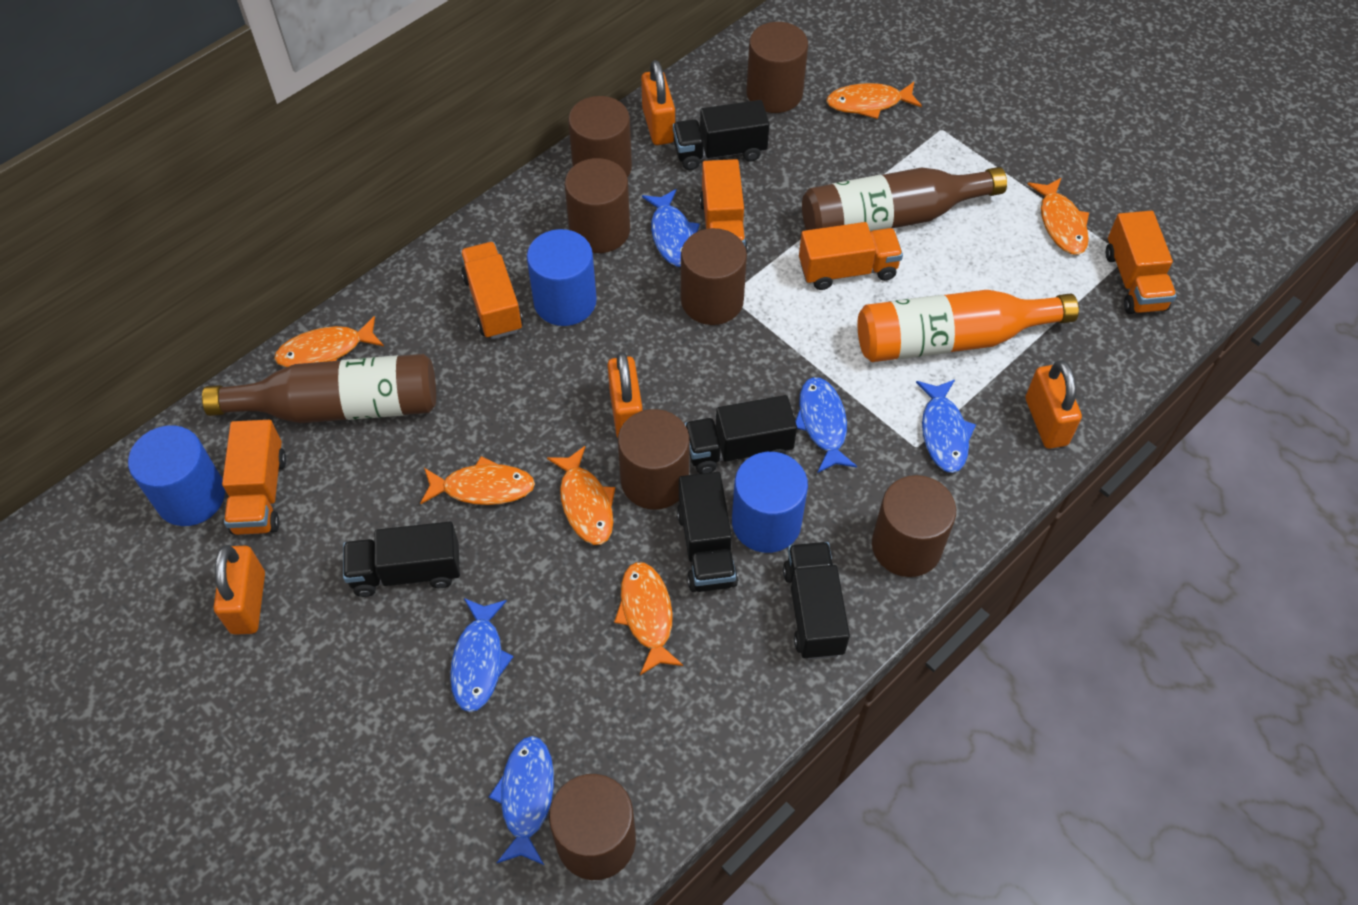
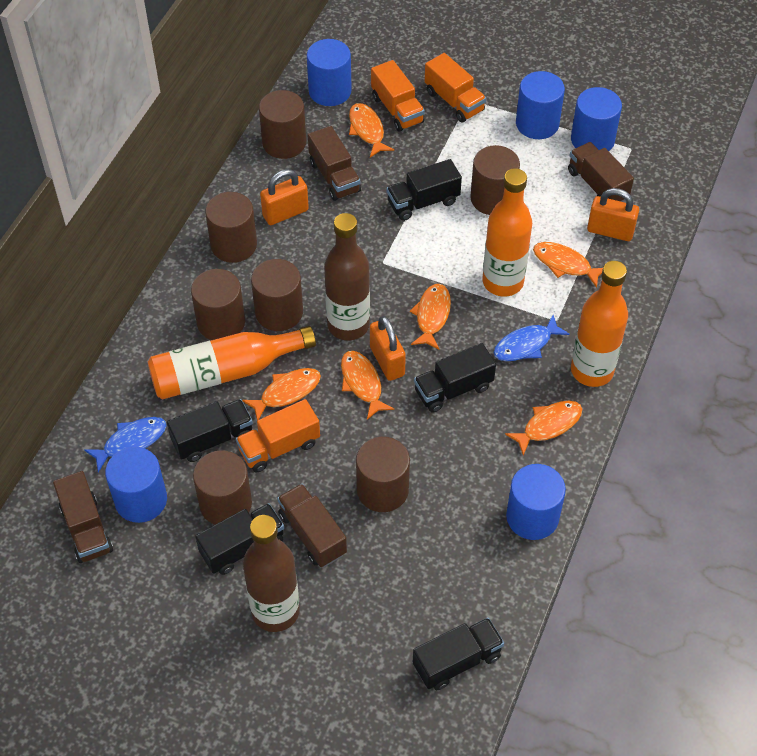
blue cylinder: [128,425,225,526] [527,229,597,326] [732,452,808,553] = 3 -> [105,447,167,523] [307,39,352,106] [506,464,566,540] [516,71,565,139] [571,87,622,151] = 5
blue fish: [450,598,514,712] [489,736,554,865] [642,189,700,267] [795,377,857,473] [916,380,976,473] = 5 -> [84,417,167,472] [493,315,570,361] = 2
brown truck: none = 0 -> [53,471,113,563] [277,484,347,567] [308,126,361,201] [568,142,634,202] = 4
orange bottle: [857,290,1079,362] = 1 -> [148,326,316,399] [482,168,532,296] [571,261,628,387] = 3
orange padlock: [214,545,265,635] [608,352,643,438] [641,60,675,145] [1026,360,1082,449] = 4 -> [260,169,309,225] [370,316,406,381] [587,188,639,241] = 3
orange truck: [222,420,286,535] [460,242,523,339] [699,159,748,252] [799,222,903,290] [1106,211,1176,314] = 5 -> [236,399,320,472] [371,60,425,132] [425,53,486,122] = 3

